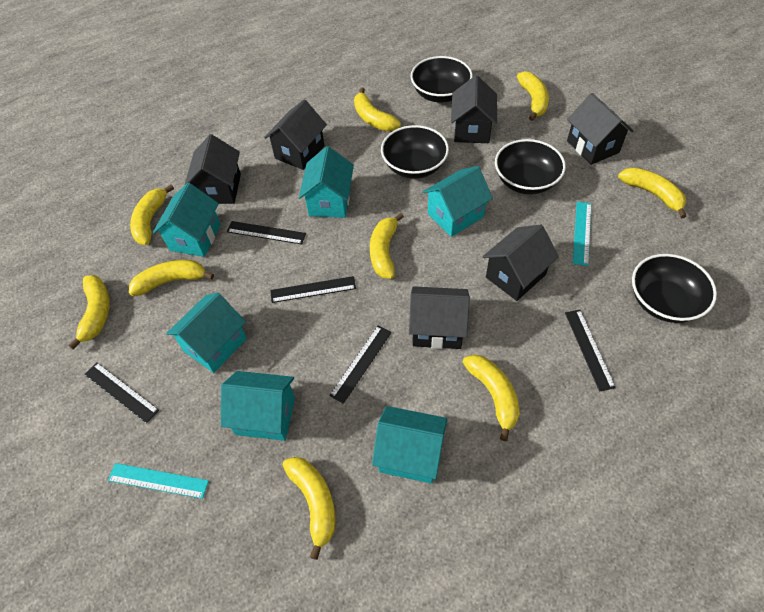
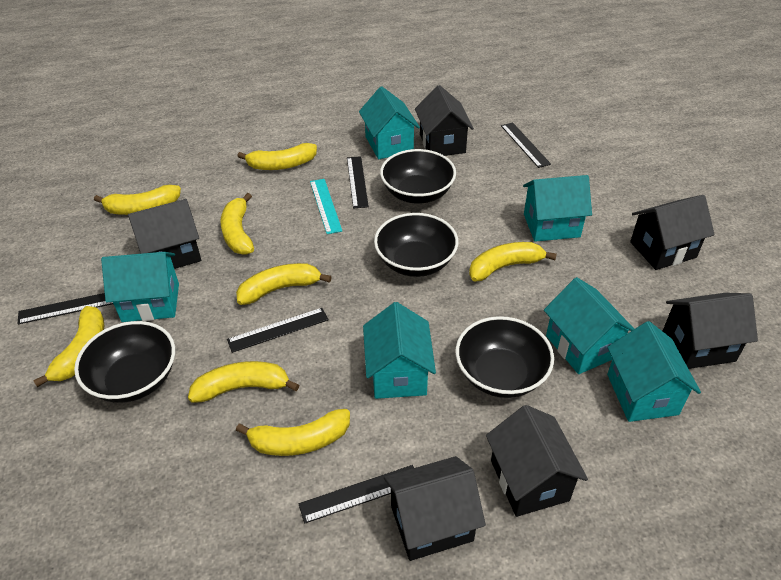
turquoise ruler: [108,463,209,499] [573,202,591,266] = 2 -> [310,179,342,234] = 1
yellow banana: [68,275,110,350] [129,260,214,296] [130,184,174,245] [283,457,335,560] [354,88,401,131] [370,213,404,279] [462,355,520,441] [517,71,549,121] [618,167,687,218] = 9 -> [33,306,104,387] [94,185,181,215] [188,361,299,403] [221,193,254,255] [236,263,332,305] [236,409,350,456] [237,143,317,170] [469,242,557,281] = 8

